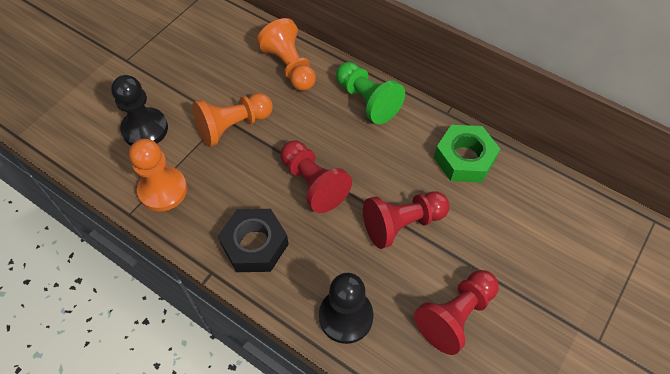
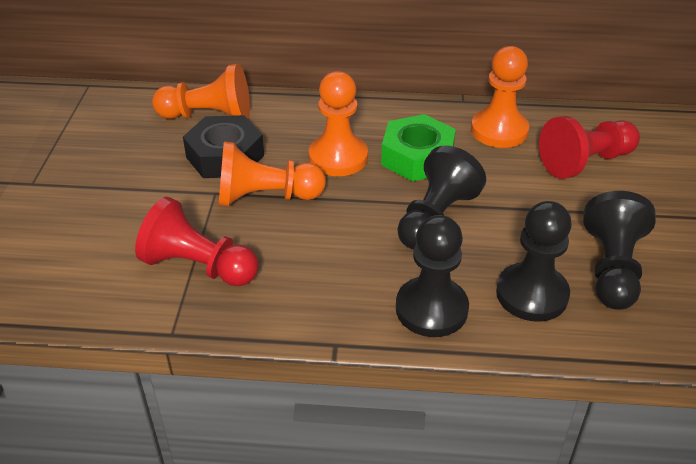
black pawn: [111,75,168,145] [319,273,374,344] = 2 -> [396,215,469,337] [397,145,486,250] [496,201,572,322] [583,191,656,310] = 4
green pawn: [336,62,405,124] = 1 -> none = 0
orange pawn: [129,139,187,211] [192,93,273,147] [257,18,316,91] = 3 -> [152,64,250,119] [219,141,326,206] [309,71,368,176] [471,46,529,148] = 4
red pawn: [281,141,352,213] [363,191,450,249] [414,270,499,355] = 3 -> [135,197,259,286] [539,116,640,179] = 2

